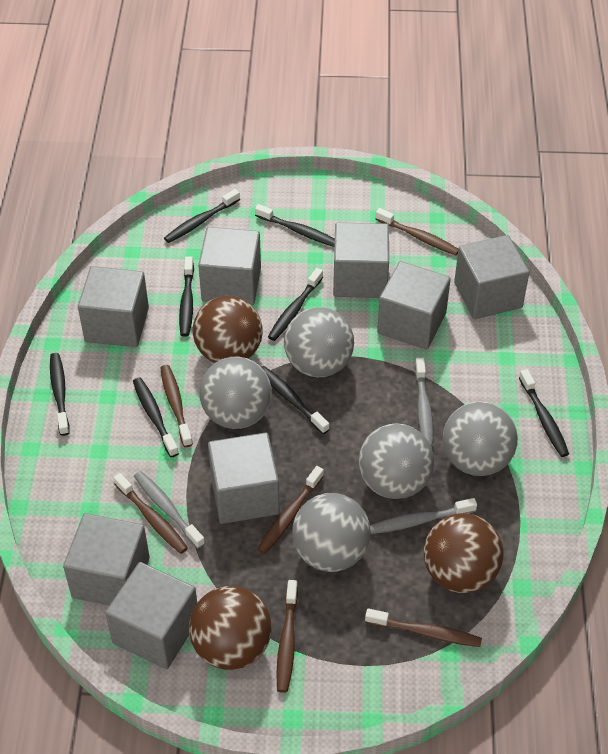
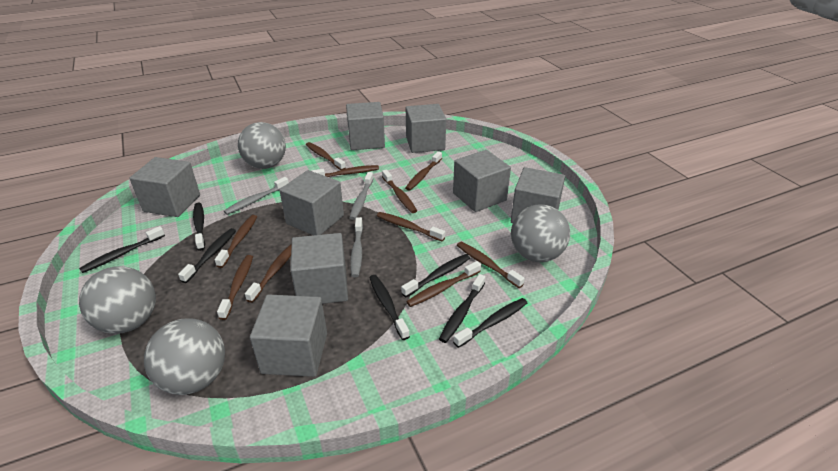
black toothbrush: [50,353,69,436] [133,377,179,457] [164,189,240,243] [179,256,194,337] [255,204,335,247] [261,366,329,434] [268,268,323,341] [519,369,569,457] = 8 -> [79,226,165,273] [178,228,236,283] [193,203,205,251] [369,275,410,340] [401,254,470,297] [439,274,485,343] [453,298,527,348] = 7
brown ball: [189,586,272,670] [193,296,263,363] [424,513,504,593] = 3 -> none = 0
brown toothbrush: [113,473,188,554] [160,365,193,447] [257,466,324,554] [276,580,298,693] [365,608,482,647] [376,208,458,255] = 6 -> [215,215,257,268] [217,255,253,320] [245,244,292,303] [306,142,346,170] [311,165,379,177] [377,212,445,241] [382,169,417,213] [405,151,442,191] [406,261,481,307] [457,242,525,288] = 10
grey ball: [199,357,272,429] [284,307,354,377] [292,493,371,572] [358,423,434,499] [443,401,518,476] = 5 -> [79,266,156,334] [144,319,225,395] [238,122,286,169] [511,204,570,262] = 4

